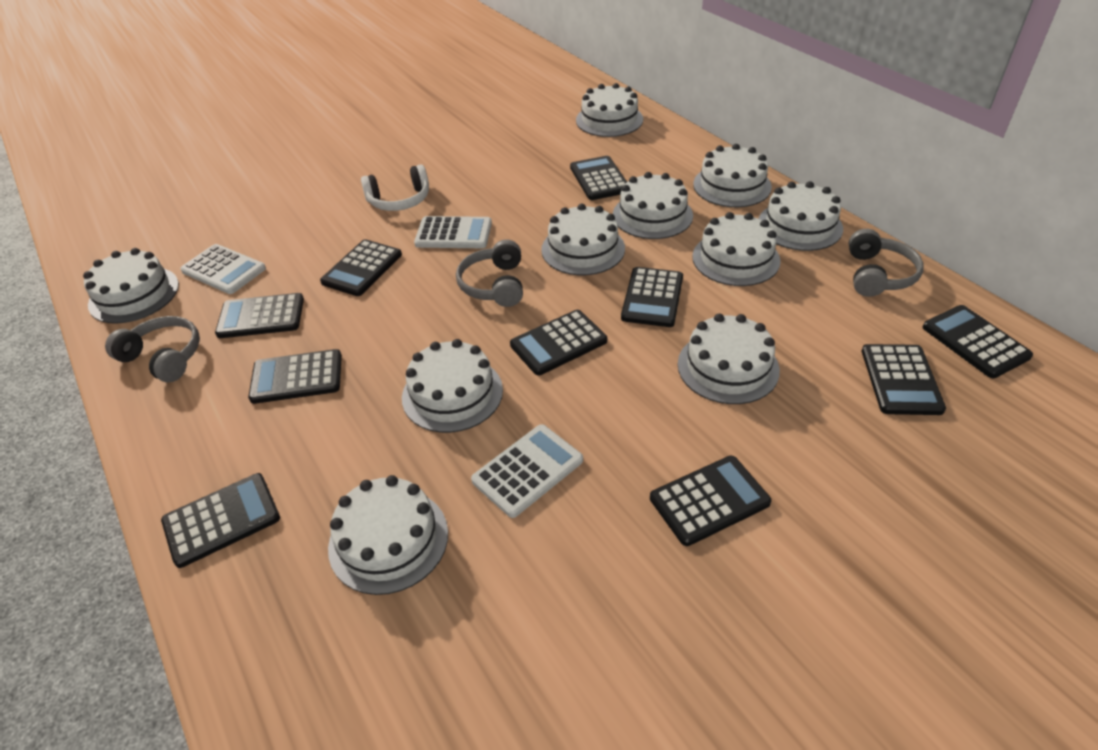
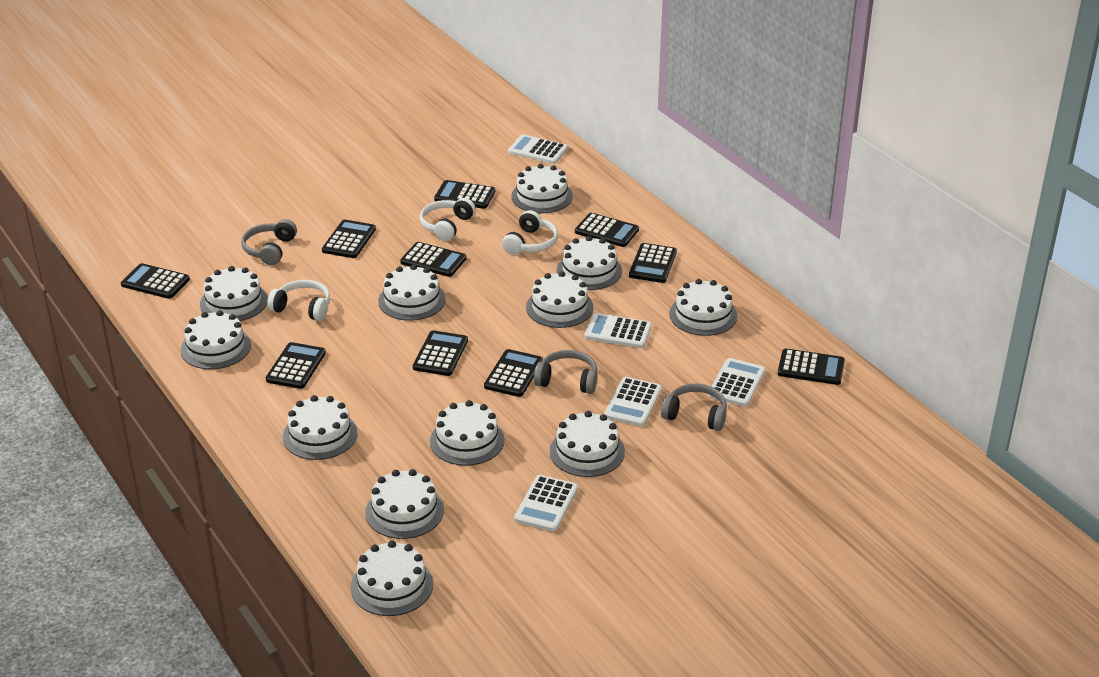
white cake: [83,248,179,324] [328,475,448,595] [402,339,503,433] [541,203,625,275] [576,83,643,137] [613,172,693,239] [678,314,780,404] [692,212,781,286] [693,144,772,207] [758,181,843,251] = 10 -> [181,310,251,369] [200,266,268,321] [283,395,357,460] [351,541,433,616] [365,469,444,539] [378,264,446,321] [430,400,505,466] [511,164,573,213] [526,271,593,328] [550,411,625,477] [557,236,622,290] [669,279,737,336] = 12
white calculator: [180,244,266,294] [414,216,492,248] [471,424,583,518] = 3 -> [508,135,568,164] [514,475,578,532] [585,313,652,348] [604,377,662,427] [708,358,765,407] = 5
white headphones: [361,164,429,211] = 1 -> [267,280,330,321] [420,198,476,241] [502,210,558,255] = 3

